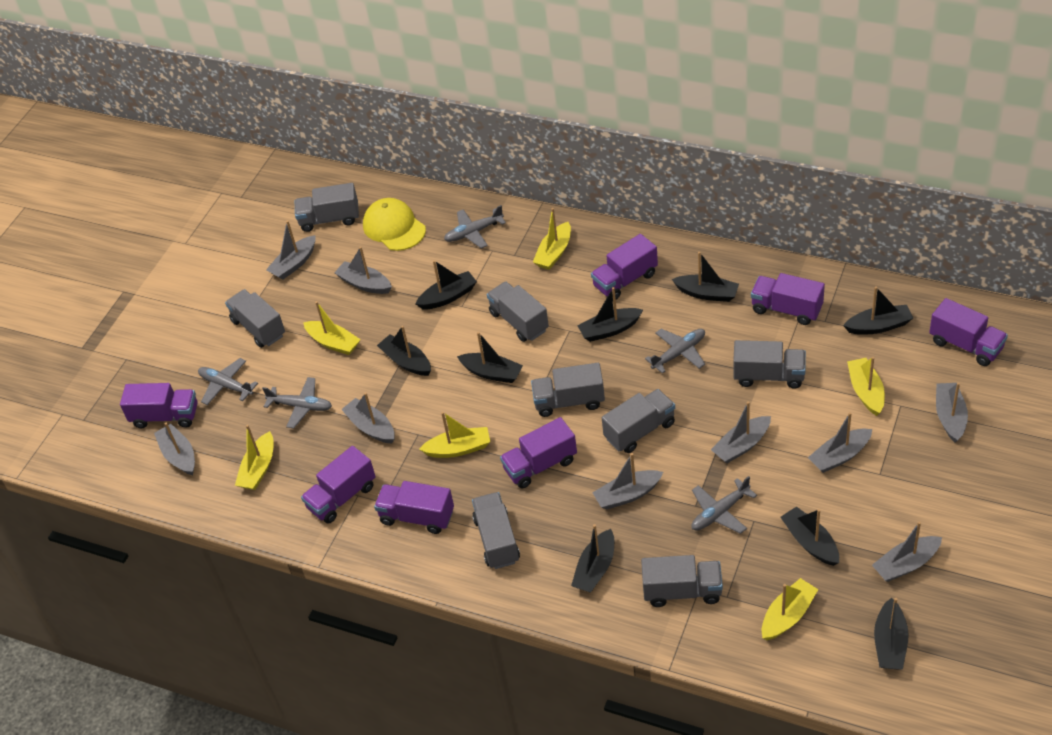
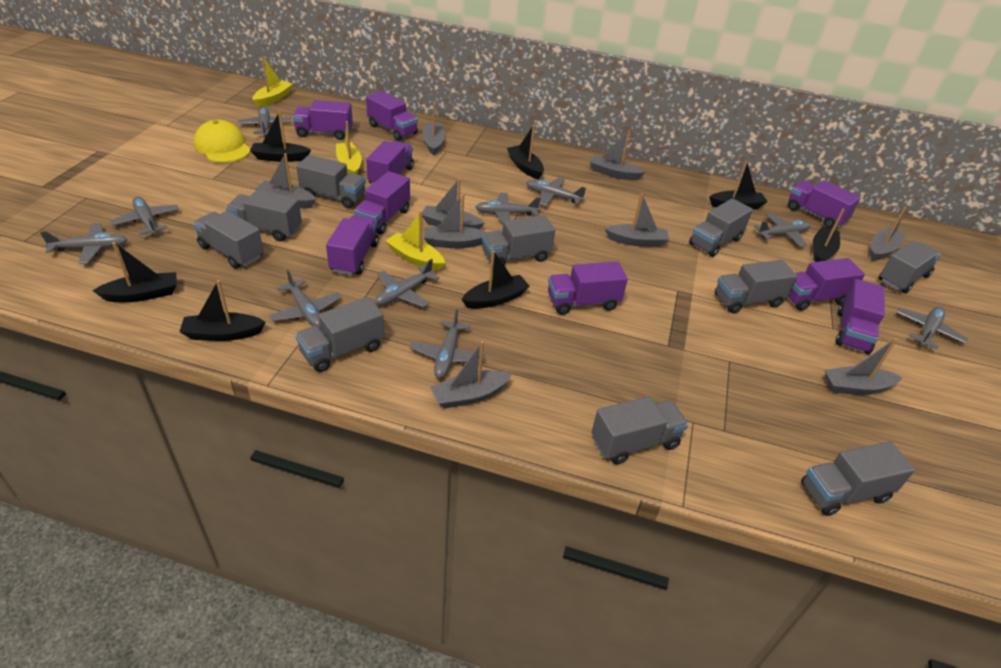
black boat: [377,326,431,376] [415,260,477,310] [457,332,523,383] [571,524,614,593] [577,287,643,342] [672,252,739,302] [780,506,839,566] [843,286,913,335] [874,598,909,669] = 9 -> [93,242,177,302] [180,280,266,341] [250,111,311,162] [461,250,530,309] [507,125,544,180] [710,161,768,209] [813,209,845,262] = 7
grey plane: [198,358,258,405] [262,377,332,429] [444,205,506,248] [645,329,705,374] [691,476,757,534] = 5 -> [40,223,127,264] [110,196,179,235] [237,107,291,137] [269,270,341,328] [375,259,439,307] [410,309,485,379] [476,193,541,224] [526,177,586,206] [754,213,811,247] [896,306,968,350] = 10
grey truck: [225,289,285,348] [295,183,359,232] [472,492,520,569] [487,282,549,342] [531,363,605,417] [602,389,675,453] [641,555,723,607] [733,340,806,389] = 8 -> [193,211,264,269] [226,190,302,241] [295,297,384,372] [296,155,366,208] [482,215,555,267] [592,396,688,464] [689,198,753,257] [715,260,797,313] [801,442,915,516] [879,241,941,294] = 10
purple truck: [120,383,198,428] [301,446,376,524] [374,481,454,534] [500,417,577,489] [591,234,658,300] [751,273,825,325] [929,298,1008,366] = 7 -> [292,100,353,140] [326,215,379,275] [354,171,410,234] [366,91,418,141] [366,141,414,185] [548,261,628,315] [788,180,861,228] [788,258,865,311] [835,279,885,354] = 9
yellow boat: [235,425,273,490] [303,301,361,355] [419,412,490,458] [533,208,571,270] [762,578,819,640] [847,357,885,416] = 6 -> [253,57,293,107] [336,121,362,174] [386,211,445,271] = 3

